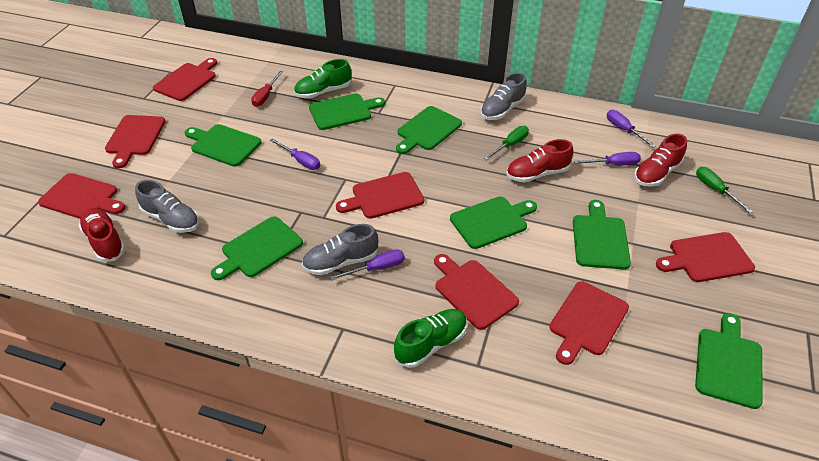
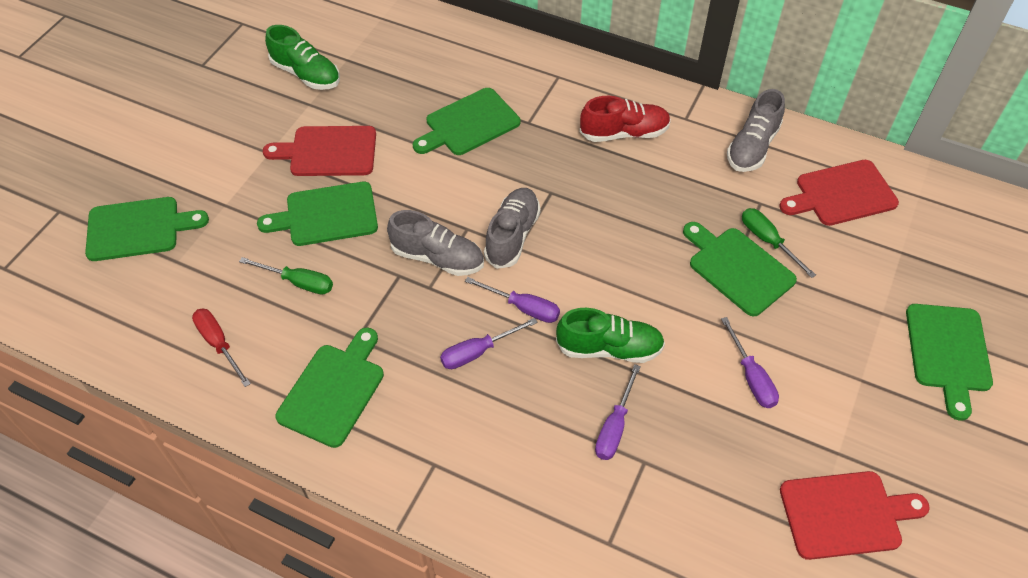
green cutting board: [185,124,261,167] [211,216,303,280] [309,93,385,130] [396,106,462,154] [450,197,537,249] [573,200,631,270] [695,313,763,409] = 7 -> [85,197,209,261] [257,182,378,246] [275,327,384,448] [413,88,520,155] [683,222,797,316] [906,304,993,421] = 6
red cutting board: [38,173,125,219] [105,115,166,168] [153,58,217,101] [336,172,424,219] [434,254,519,330] [549,281,629,365] [656,232,755,282] = 7 -> [263,126,376,176] [779,160,899,226] [780,471,930,560] = 3
red shoe: [79,208,125,262] [506,139,574,182] [634,134,687,187] = 3 -> [580,96,671,142] = 1

